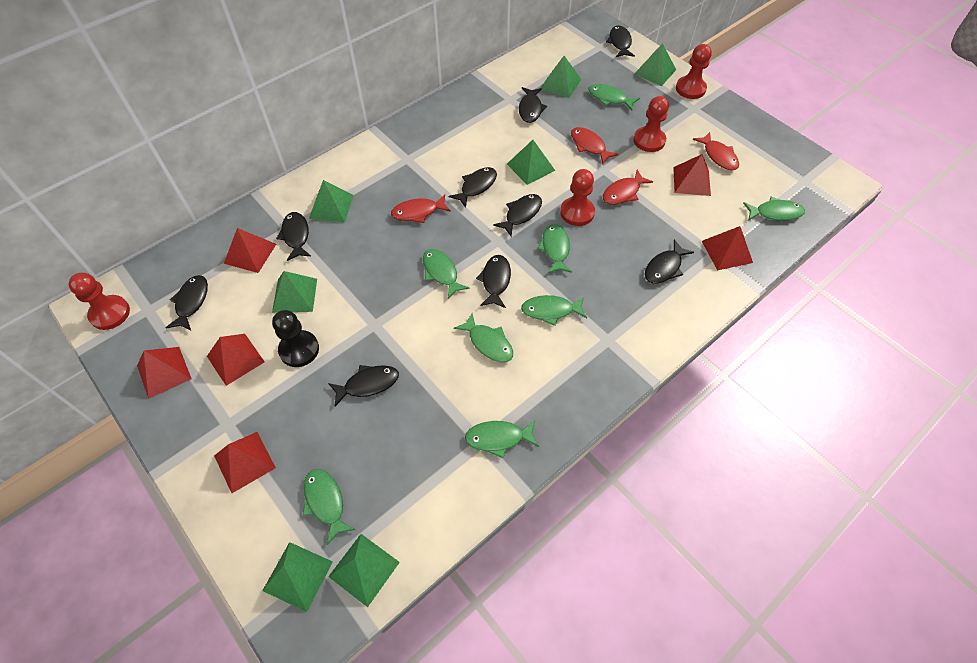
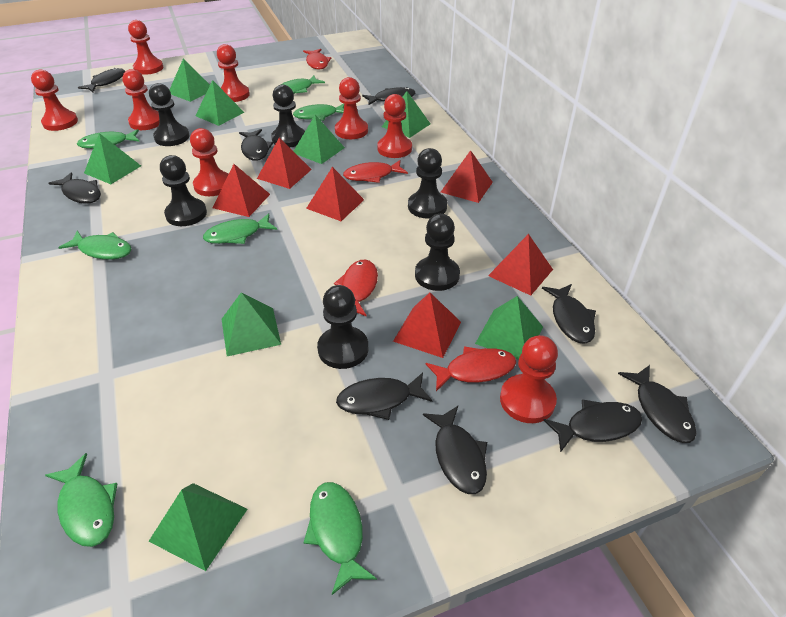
black pawn: [272,310,319,367] = 1 -> [149,83,190,146] [160,155,207,226] [271,85,305,147] [317,285,368,369] [408,148,447,219] [415,214,460,291] = 6
green fish: [303,469,356,545] [423,249,470,299] [454,313,513,362] [465,420,539,458] [521,295,587,326] [537,224,572,273] [588,84,640,110] [743,197,805,221] = 8 -> [45,453,117,547] [58,231,132,259] [77,129,140,149] [203,213,277,244] [281,75,325,94] [293,104,344,121] [303,482,377,595] = 7
green pyramid: [262,542,333,612] [272,271,317,313] [309,180,354,223] [328,534,400,607] [507,140,555,185] [541,56,582,98] [634,43,676,86] = 7 -> [84,133,141,184] [149,483,247,571] [170,58,210,102] [195,80,244,126] [222,292,281,356] [294,115,345,164] [382,91,430,138] [475,296,543,360] = 8
red pawn: [69,273,130,330] [560,169,595,226] [633,96,669,152] [676,44,712,99] = 4 -> [31,70,78,131] [122,69,159,130] [128,20,163,75] [190,128,228,196] [217,44,250,102] [335,77,368,139] [377,94,412,158] [500,335,558,423] = 8

